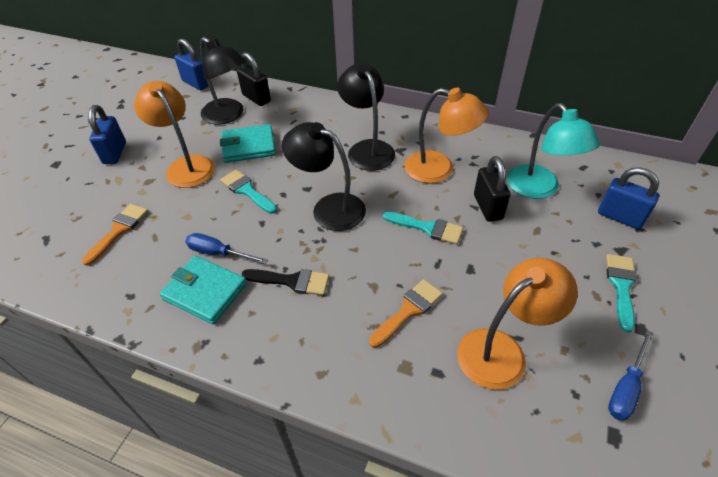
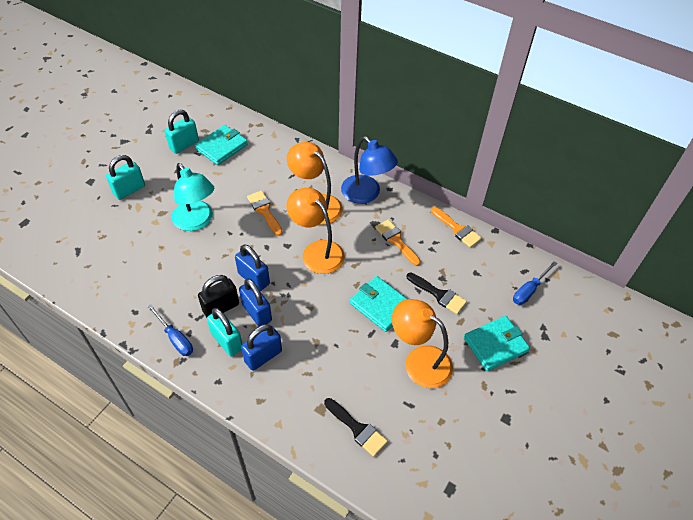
black brush: [242,269,329,296] = 1 -> [324,398,388,457] [407,273,467,314] = 2
black lamp: [200,37,245,125] [282,122,366,231] [337,63,395,171] = 3 -> none = 0
black padlock: [237,52,271,106] [474,156,511,222] = 2 -> [198,275,239,318] = 1
blue lamp: none = 0 -> [341,136,398,204] = 1
orange brush: [82,204,148,266] [369,279,443,348] = 2 -> [247,190,283,236] [375,219,421,266] [431,207,482,248] = 3
turquoise brush: [220,170,277,214] [383,211,463,245] [606,254,637,333] = 3 -> none = 0
turquoise padlock: none = 0 -> [106,155,145,200] [165,110,199,154] [207,308,242,356] = 3
turquoise wallet: [160,256,247,324] [220,124,276,163] = 2 -> [195,125,248,165] [350,276,407,332] [464,316,530,371] = 3

